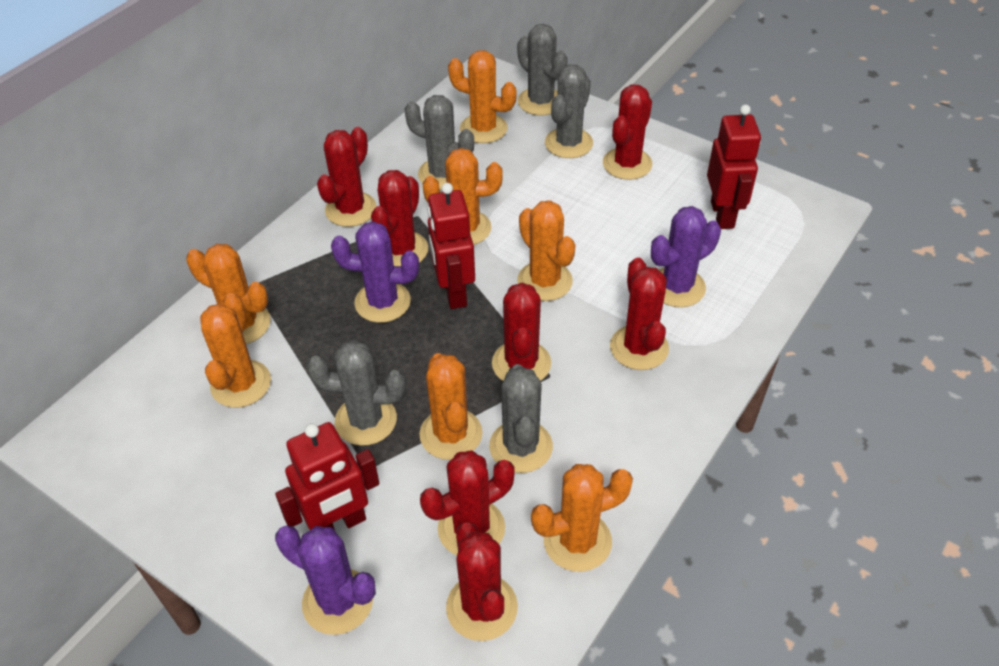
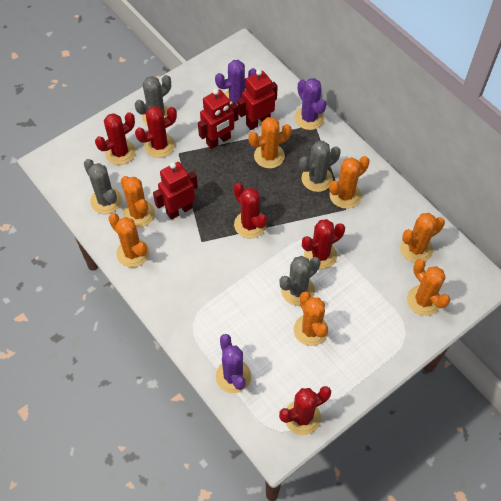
grey cactus: [307,340,406,446] [405,95,474,190] [489,364,553,473] [517,24,568,115] [545,64,593,158] = 5 -> [84,159,122,214] [135,75,171,126] [280,256,321,306] [299,141,341,192] = 4
red cactus: [317,127,376,227] [371,170,428,266] [420,450,515,555] [446,522,518,641] [492,283,551,381] [603,84,652,180] [610,257,669,370] = 7 -> [95,112,136,165] [135,106,177,158] [233,183,267,238] [279,386,331,435] [302,219,345,270] = 5

